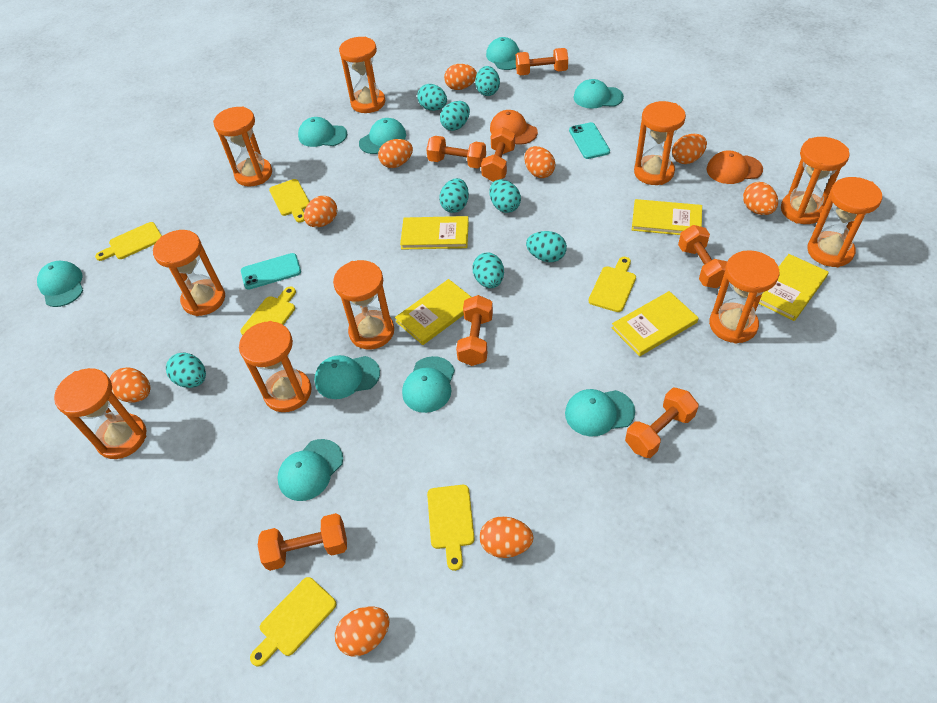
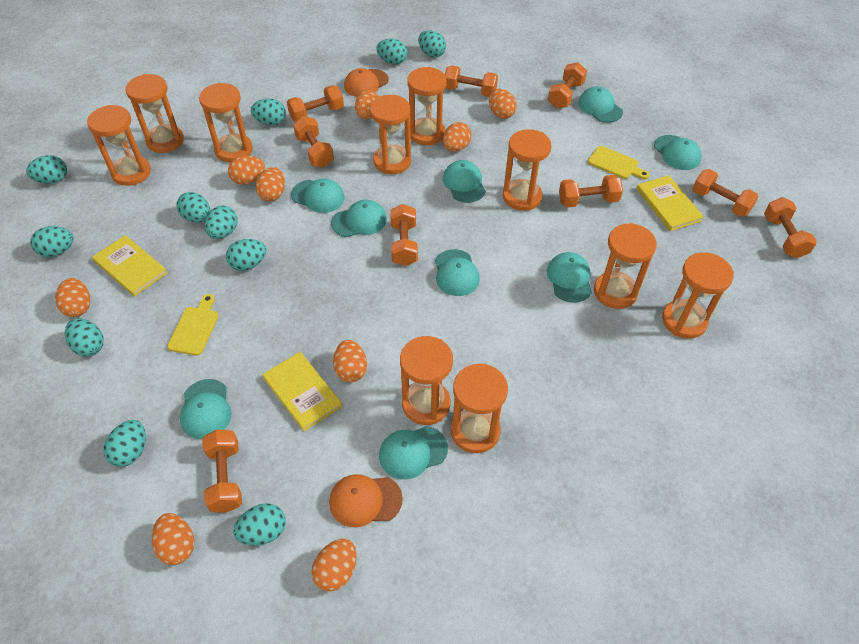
orange dumbbell: [258,513,347,571] [426,136,486,168] [456,295,493,366] [481,127,515,182] [516,48,568,76] [625,388,698,458] [678,225,727,288] = 7 -> [202,429,242,512] [287,85,344,122] [293,116,334,167] [390,204,418,266] [445,65,498,97] [548,62,587,108] [559,175,623,207] [692,169,759,217] [764,197,817,258] = 9
turquoise egg: [166,352,206,388] [417,84,447,111] [439,178,469,213] [440,101,470,131] [473,252,504,288] [475,66,500,96] [490,179,521,213] [526,231,567,262] = 8 -> [26,155,67,184] [30,226,73,257] [65,318,104,357] [104,420,146,467] [176,192,211,223] [205,205,238,239] [226,239,266,271] [233,503,286,546] [251,98,286,125] [376,39,407,65] [418,30,446,57] = 11
turquoise phone: [241,253,301,290] [569,122,610,159] = 2 -> none = 0
yellow book: [395,279,471,345] [400,216,469,250] [612,291,699,356] [632,199,702,235] [759,254,829,321] = 5 -> [92,235,168,297] [262,352,342,431] [636,175,704,231] = 3
yellow cutting board: [95,222,162,261] [240,286,296,335] [250,577,336,667] [269,179,310,223] [427,485,475,571] [589,257,636,312] = 6 -> [167,294,219,355] [588,146,650,180] = 2

